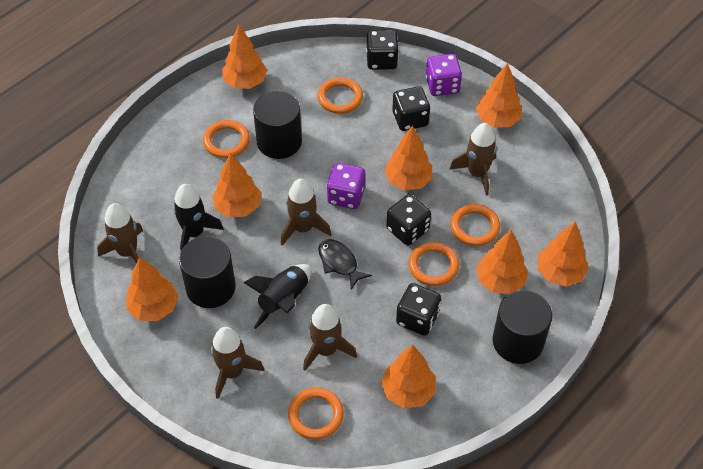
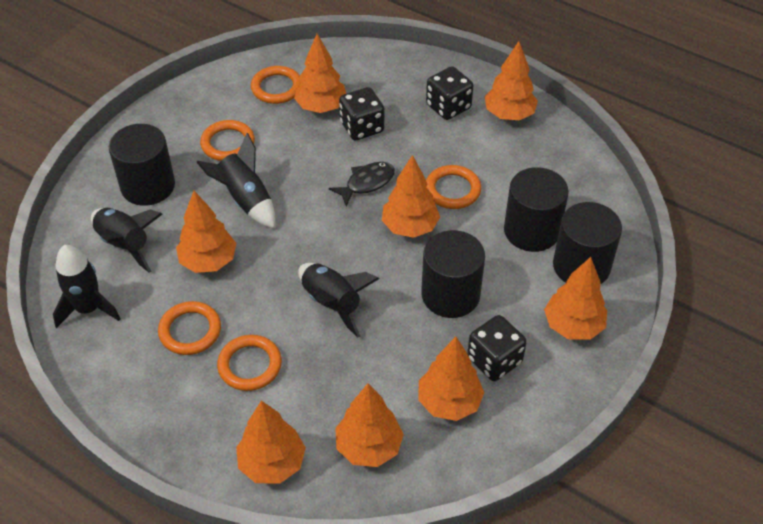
black cylinder: [179,236,236,308] [253,91,302,159] [493,290,552,364] = 3 -> [109,124,175,206] [421,230,485,318] [504,167,569,252] [553,202,622,284] = 4
black dice: [366,30,399,70] [386,194,431,245] [392,86,430,131] [396,283,441,336] = 4 -> [339,87,384,140] [426,66,473,120] [467,315,527,381] = 3
black rocket: [173,184,224,250] [243,264,311,329] = 2 -> [53,245,121,328] [91,208,162,273] [196,133,276,229] [298,263,379,337] = 4
brown rocket: [97,203,143,263] [211,327,264,399] [281,179,331,246] [303,304,357,371] [450,123,497,196] = 5 -> none = 0
purple dice: [327,163,365,209] [426,54,462,96] = 2 -> none = 0

